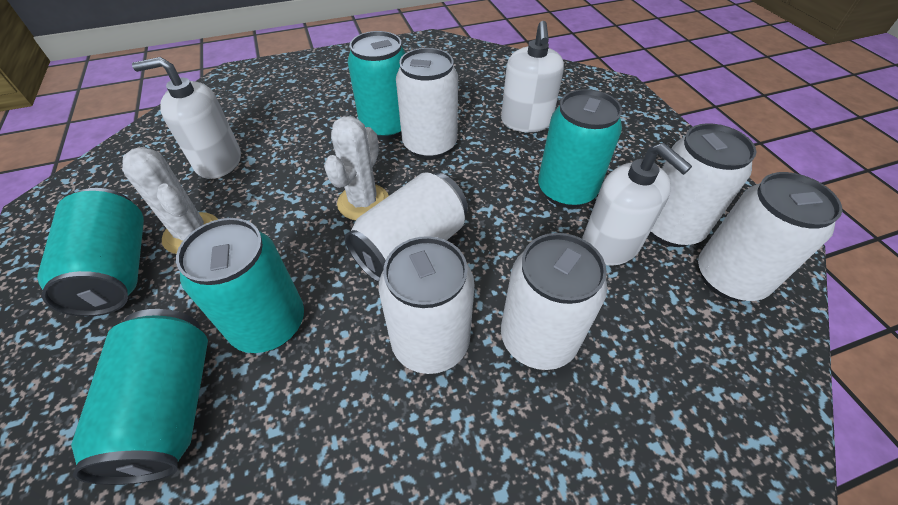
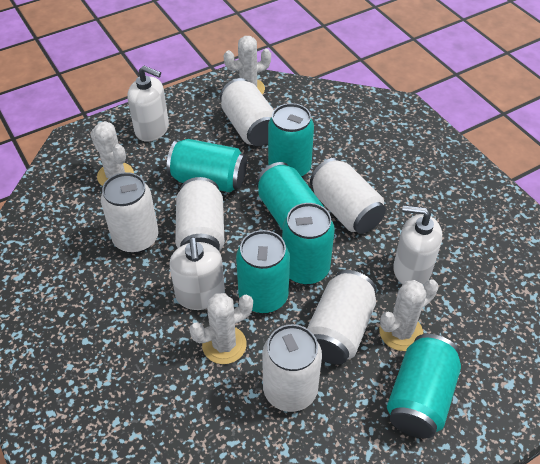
turquoise can: [37,188,144,317] [71,309,208,485] [176,218,304,353] [348,31,406,140] [538,89,622,208] = 5 -> [167,139,247,192] [236,230,290,313] [256,162,325,229] [268,103,314,177] [282,203,335,285] [387,334,461,438] = 6
white cactus: [122,147,218,254] [324,116,389,220] = 2 -> [90,121,134,186] [189,293,253,364] [224,36,271,94] [379,279,438,351] = 4

